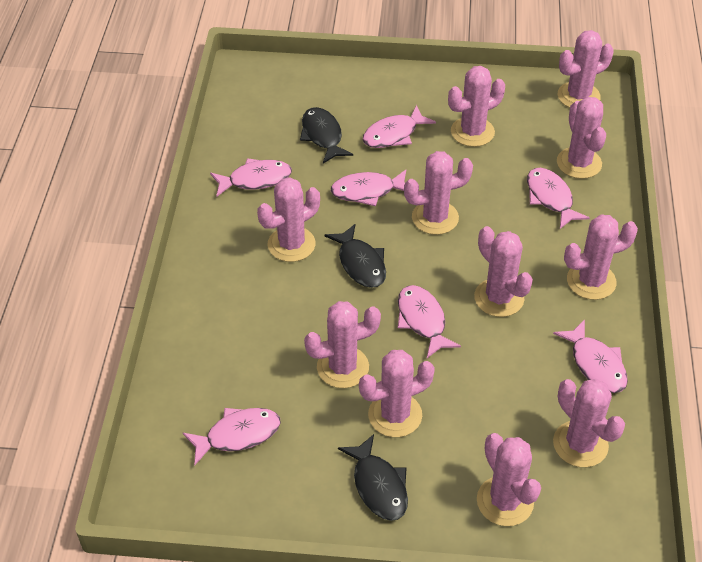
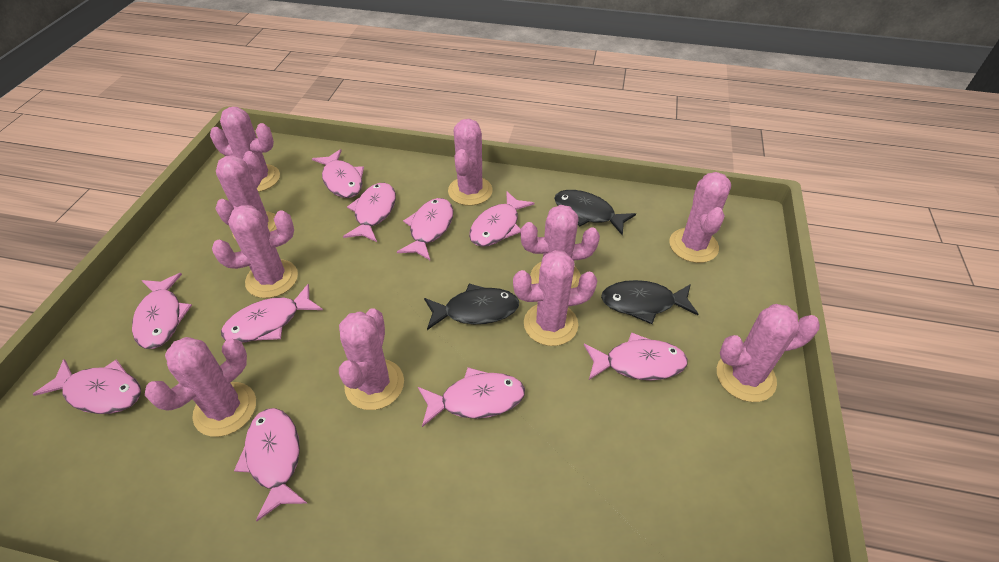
pink cactus: [257,177,320,262] [304,301,381,388] [359,350,435,437] [404,151,473,235] [448,66,505,147] [474,226,533,317] [477,433,541,526] [553,379,625,467] [557,97,606,179] [558,30,613,108] [564,214,638,300] = 11 -> [145,337,256,437] [210,107,280,192] [212,205,298,298] [215,151,277,240] [339,308,404,410] [448,119,493,206] [513,250,597,346] [520,205,600,288] [669,172,731,263] [717,304,820,402] = 10
pink fish: [183,408,281,466] [210,158,292,196] [331,170,406,206] [363,105,436,148] [398,285,461,358] [527,168,590,229] [553,319,628,393] = 7 -> [32,359,141,414] [132,273,192,349] [221,284,323,343] [234,408,308,521] [312,149,364,198] [343,183,396,242] [397,198,453,261] [418,367,525,427] [469,191,534,247] [584,332,688,380] = 10

